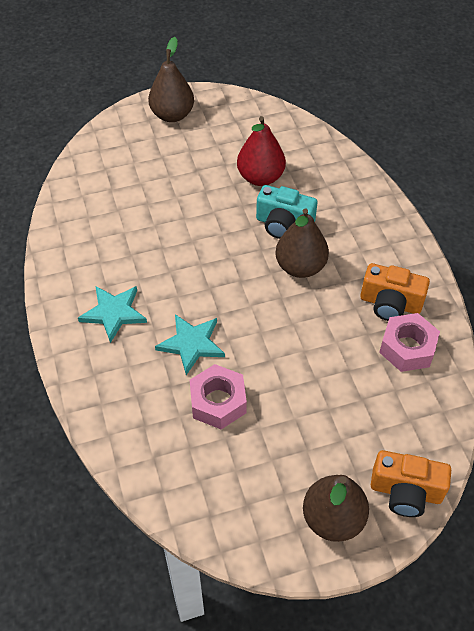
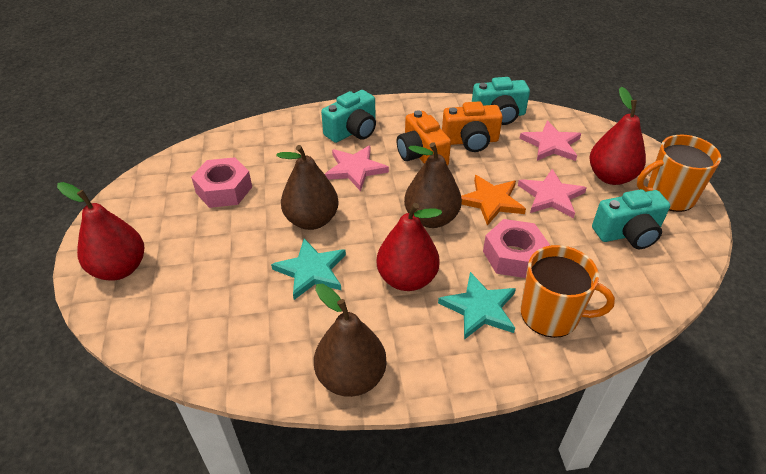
orange mug: none = 0 -> [521,245,615,338] [637,135,721,212] = 2
orange star: none = 0 -> [461,175,526,226] = 1
pink star: none = 0 -> [325,145,389,191] [518,169,586,218] [519,121,581,161] = 3
red pear: [237,116,286,186] = 1 -> [57,182,144,280] [377,203,442,291] [589,87,646,185] = 3
turquoise camera: [256,185,317,239] = 1 -> [321,90,376,143] [472,77,530,125] [592,189,670,249] = 3

